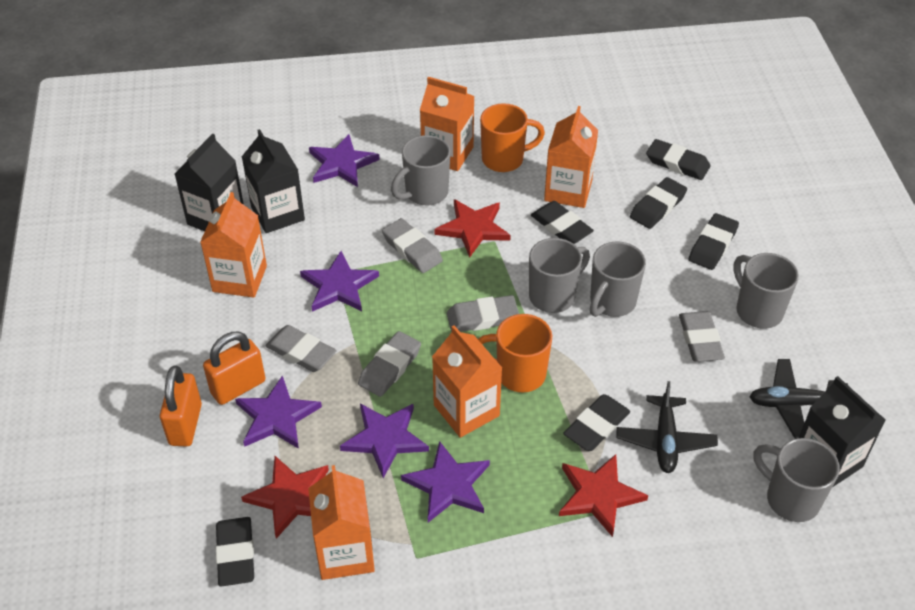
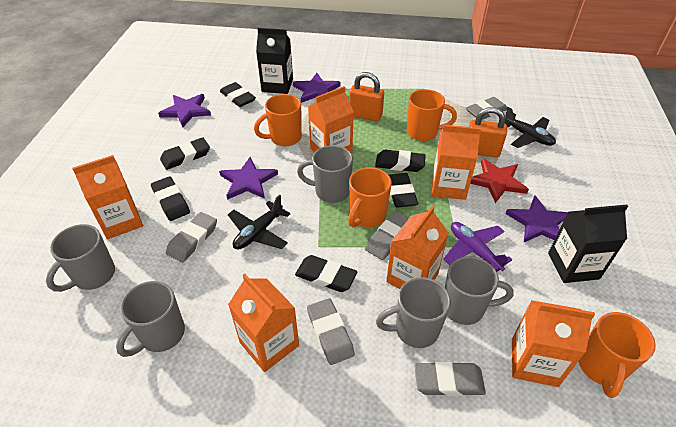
black carton: [175,133,244,231] [242,129,305,233] [799,376,886,487] = 3 -> [256,28,293,94] [548,205,628,283] = 2
orange carton: [200,192,267,298] [308,465,375,580] [420,77,474,171] [432,325,502,438] [544,106,598,208] = 5 -> [72,155,143,239] [228,274,299,372] [308,86,354,154] [386,206,449,289] [432,125,481,200] [512,300,595,387] = 6
orange mug: [478,314,552,393] [480,103,545,172] = 2 -> [254,94,302,146] [348,167,392,228] [407,89,457,141] [578,312,656,398] = 4
purple plane: none = 0 -> [443,222,512,272] = 1
purple star: [235,375,322,449] [300,251,379,312] [309,134,380,187] [340,404,429,478] [401,441,490,522] = 5 -> [158,94,211,127] [219,157,278,200] [293,73,341,103] [505,196,568,242] = 4
red star: [241,456,329,539] [434,199,511,258] [559,454,648,537] = 3 -> [470,158,529,203] = 1

